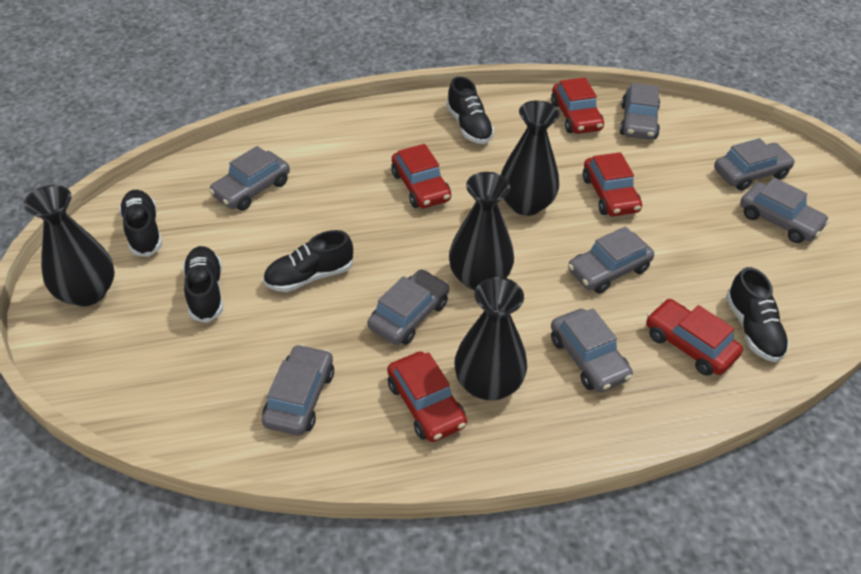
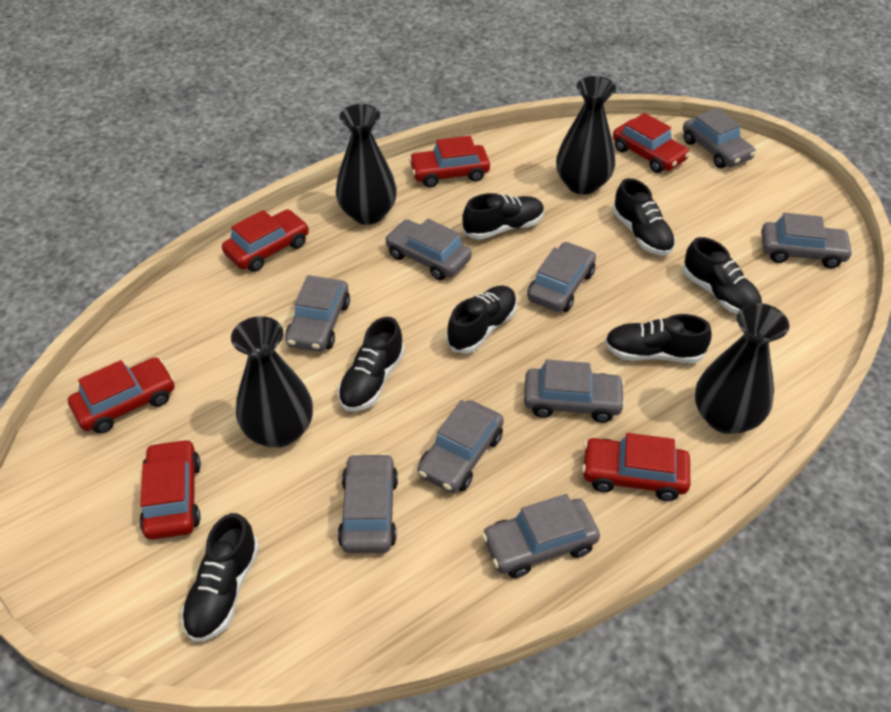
black shoe: [119,190,162,257] [183,246,223,323] [263,230,353,292] [446,76,494,144] [726,267,789,362] = 5 -> [181,513,259,642] [338,317,405,412] [446,286,517,354] [462,193,544,240] [605,314,712,363] [612,178,675,255] [682,237,762,314] = 7
grey car: [209,146,290,211] [262,344,334,435] [368,269,449,345] [551,308,633,392] [568,226,654,294] [620,83,660,140] [714,138,795,191] [740,177,829,243] = 8 -> [285,275,350,352] [338,453,398,553] [385,219,472,280] [417,400,504,493] [482,494,600,578] [524,359,626,423] [527,242,596,312] [683,108,756,168] [761,213,853,268] = 9
red car: [387,352,467,442] [391,144,451,208] [551,77,604,134] [583,152,642,216] [646,299,743,376] = 5 -> [68,357,175,434] [139,439,201,540] [222,209,309,272] [409,136,490,188] [582,433,690,501] [613,113,690,173] = 6

